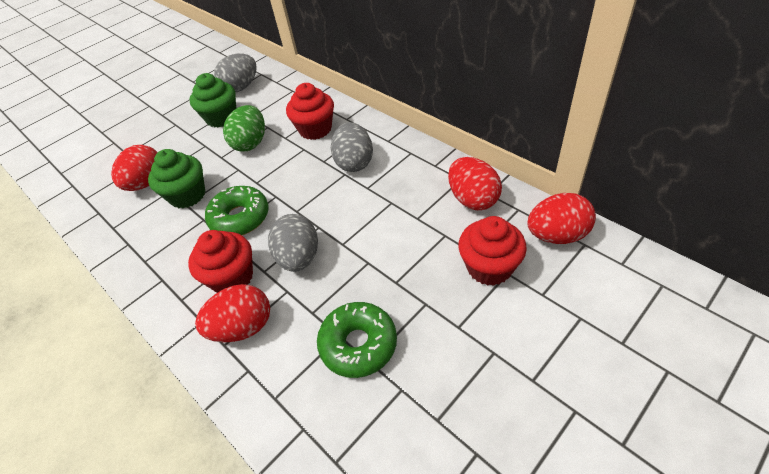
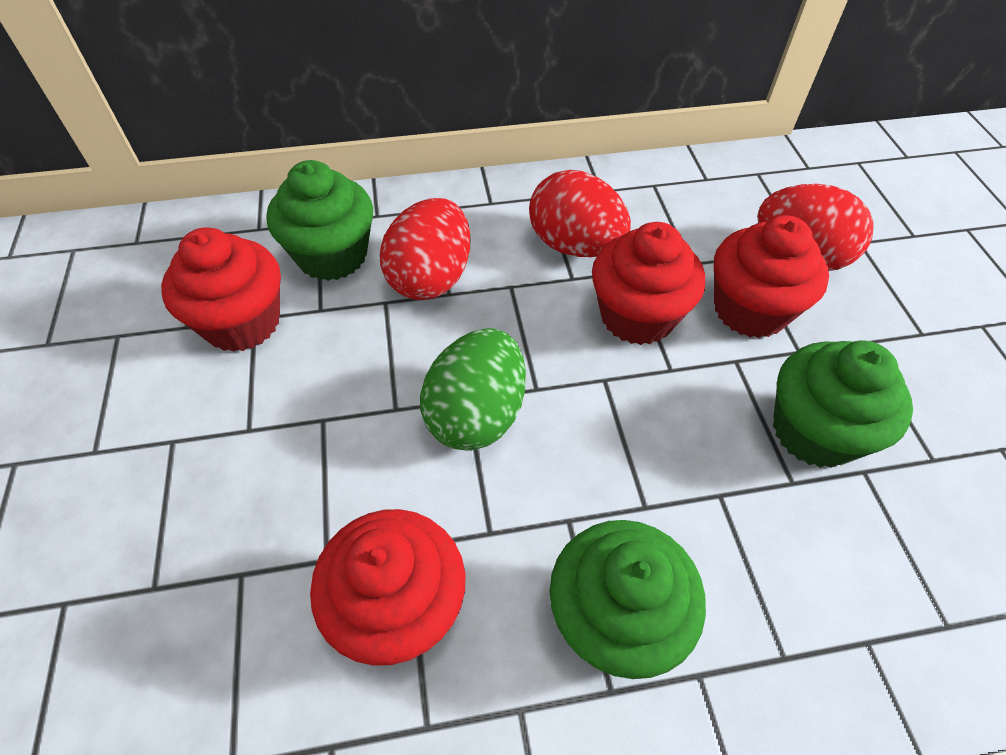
green cupcake: [148,149,205,208] [189,73,236,128] = 2 -> [267,160,373,281] [549,520,706,679] [773,340,913,468] = 3
green donut: [205,186,269,235] [317,302,397,378] = 2 -> none = 0
grey egg: [214,53,257,92] [268,214,318,272] [331,122,373,172] = 3 -> none = 0
red cupcake: [188,230,253,293] [286,83,334,140] [458,216,527,286] = 3 -> [161,227,281,352] [310,509,465,666] [592,222,705,345] [714,215,829,338] = 4
red egg: [111,145,158,191] [195,284,270,342] [448,157,502,210] [527,193,596,244] = 4 -> [380,198,471,300] [529,170,631,257] [757,184,874,271] = 3

